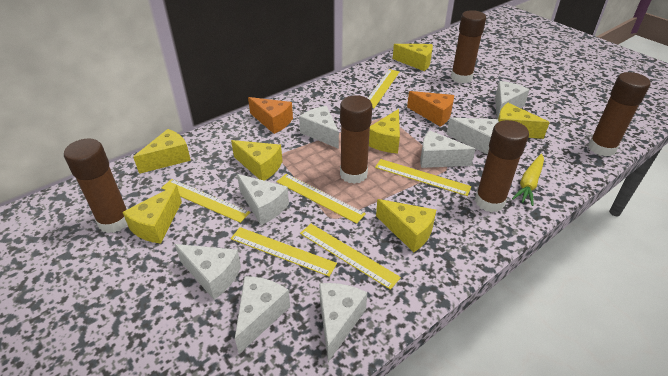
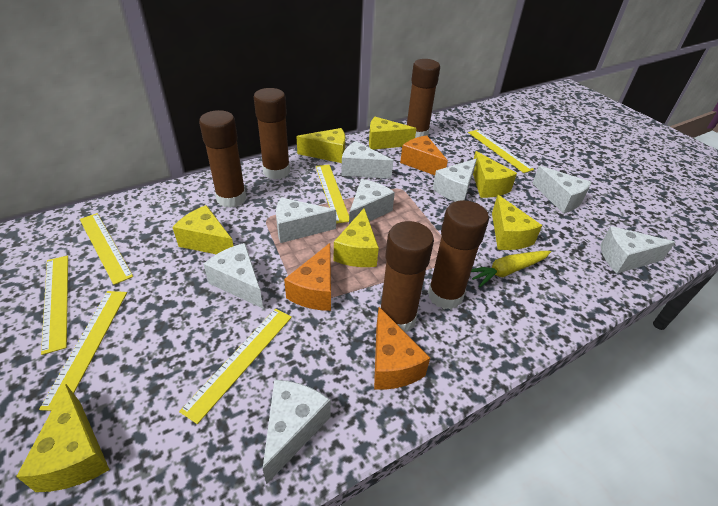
orange cheese: [248,97,293,134] [407,91,454,127] = 2 -> [284,243,331,311] [374,307,430,390] [400,135,448,175] = 3

